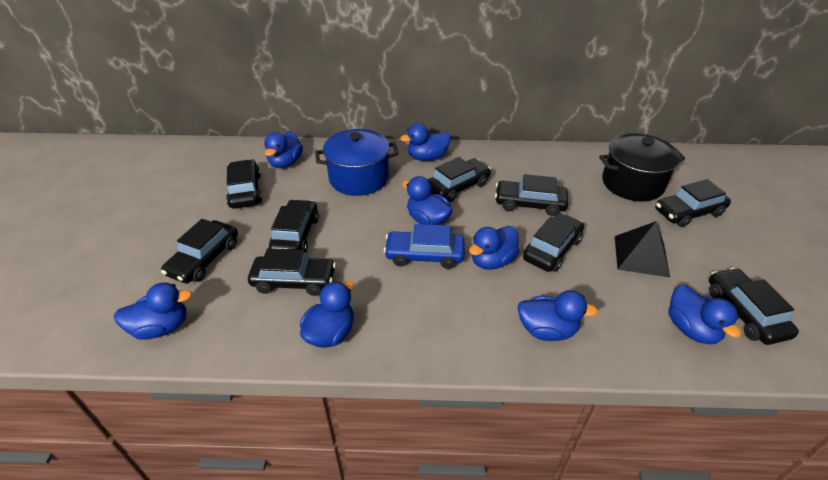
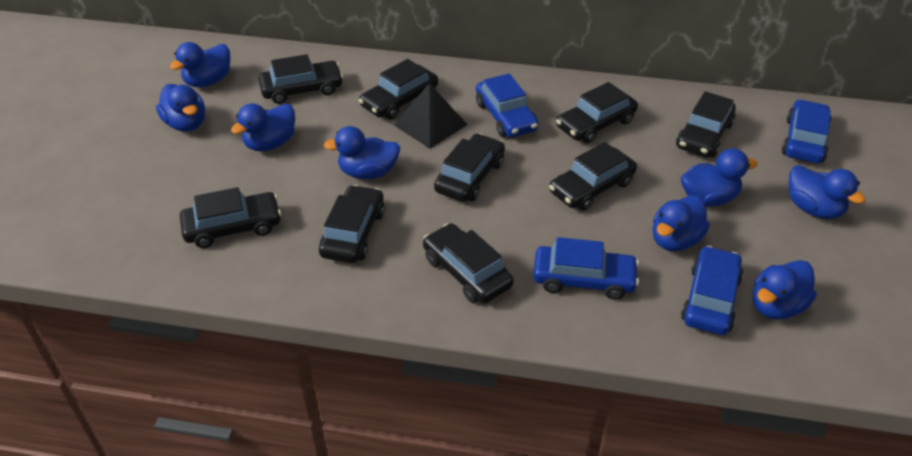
black pot: [599,133,685,201] = 1 -> none = 0
blue car: [384,224,465,269] = 1 -> [476,74,539,137] [533,237,639,300] [681,246,743,335] [782,99,831,163] = 4
blue pot: [315,129,399,196] = 1 -> none = 0

